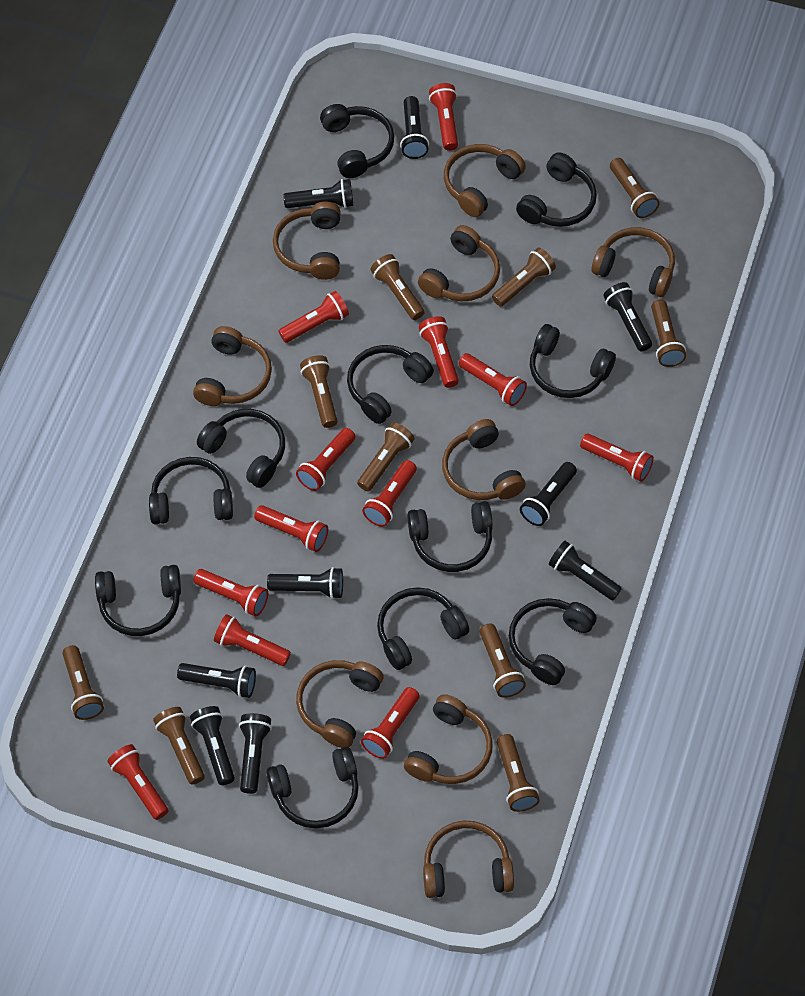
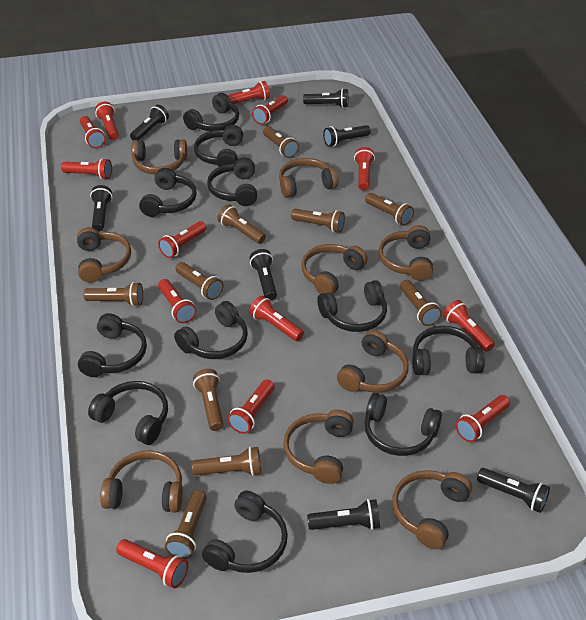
black flashlight: [177,663,256,698] [190,706,235,785] [239,713,272,794] [267,567,343,599] [283,179,353,208] [400,96,429,159] [520,462,577,526] [549,541,622,600] [603,282,652,351] = 9 -> [90,185,113,232] [130,105,169,141] [250,249,277,301] [303,88,348,108] [307,499,380,530] [323,125,371,147] [477,468,550,513] = 7
red flashlight: [107,744,168,820] [193,569,268,616] [214,614,291,666] [254,505,328,552] [279,291,349,343] [296,428,355,491] [361,687,420,759] [362,460,417,527] [419,316,459,388] [429,83,458,151] [459,353,527,406] [580,434,654,482] = 12 -> [61,158,112,180] [80,116,106,148] [95,102,119,140] [116,539,188,588] [158,221,206,258] [158,279,196,323] [227,81,270,104] [227,380,275,434] [249,296,304,341] [252,95,288,124] [354,147,375,191] [443,300,495,352] [456,395,510,442] = 13

